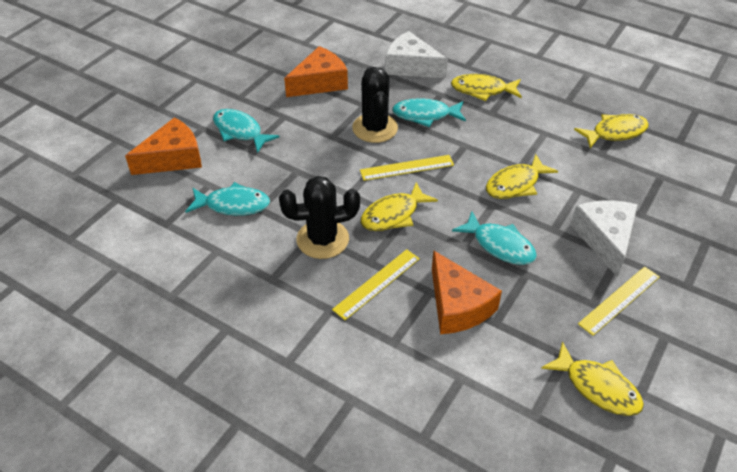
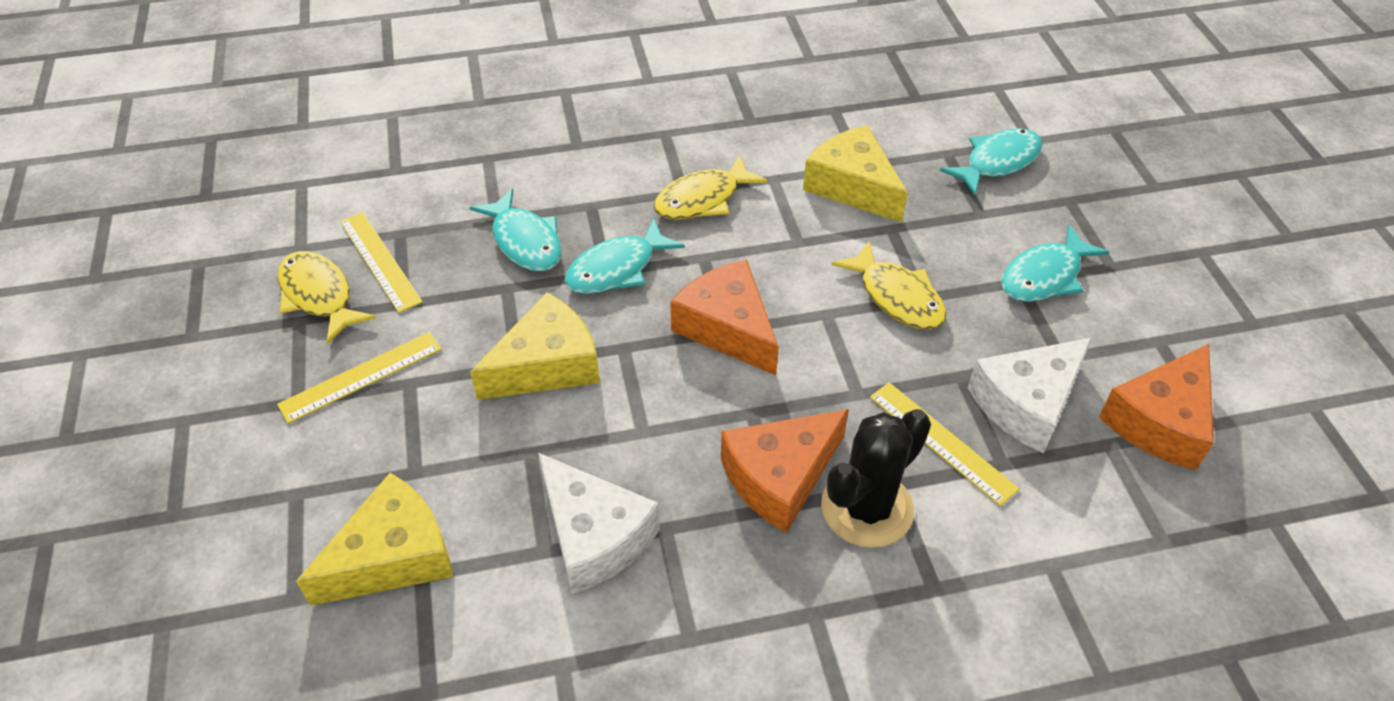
black cactus: [279,176,360,259] [352,66,398,143] = 2 -> [821,409,931,548] = 1
yellow cheese: none = 0 -> [296,473,453,606] [470,292,600,400] [803,125,908,222] = 3
yellow fish: [360,182,438,231] [451,74,522,101] [486,154,558,199] [541,341,644,416] [574,114,649,148] = 5 -> [278,251,376,344] [654,155,768,220] [831,241,946,329] = 3

